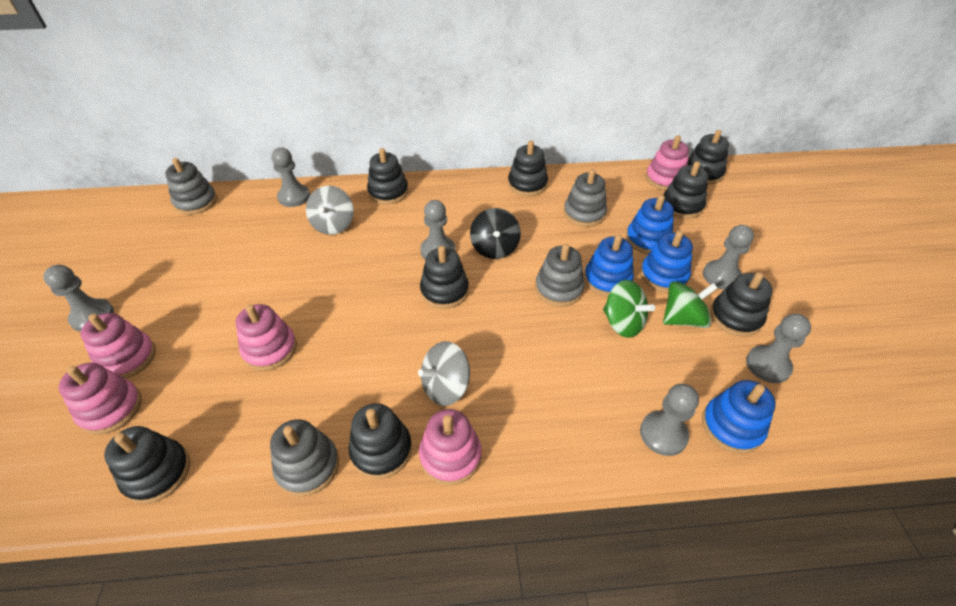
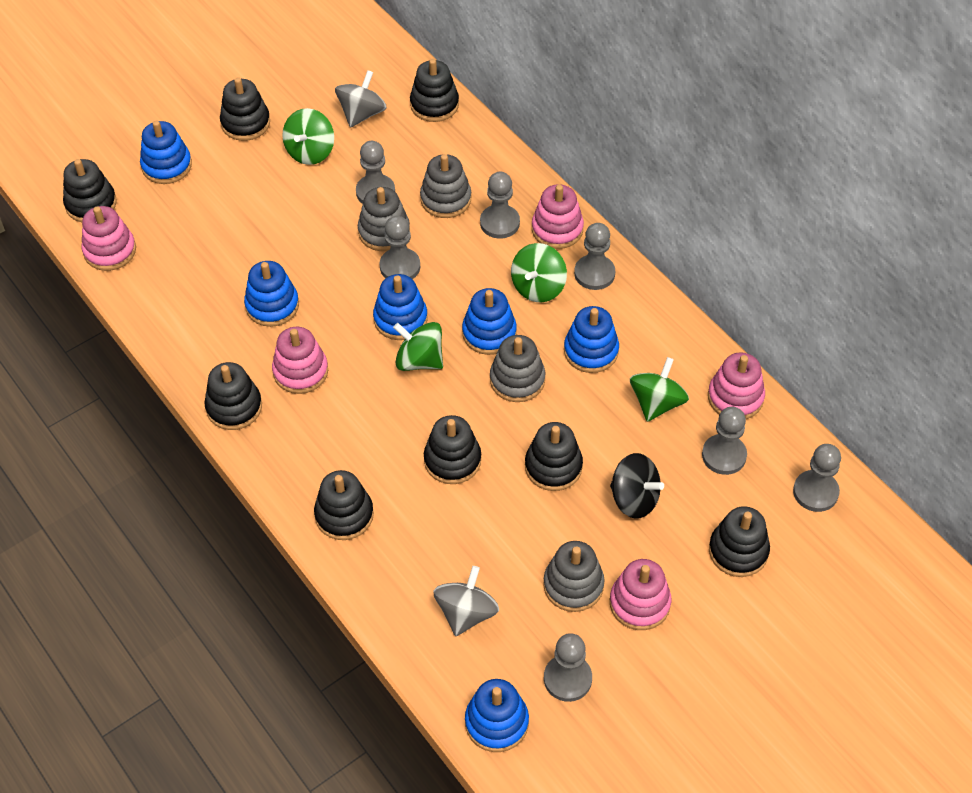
blue stacking toy: [584,234,634,296] [626,195,674,254] [640,231,693,292] [702,380,776,454] = 4 -> [140,120,192,184] [244,261,299,327] [373,274,428,340] [462,288,517,355] [465,679,529,752] [564,306,619,373] = 6
green spinning top: [603,280,655,338] [663,281,717,328] = 2 -> [282,108,334,165] [393,322,443,371] [511,243,567,302] [630,357,689,422] = 4
grey pawn: [43,265,114,332] [271,147,310,207] [420,200,455,260] [640,384,699,456] [703,225,754,289] [746,314,811,383] = 6 -> [356,141,395,204] [380,216,420,279] [480,172,520,239] [544,633,592,702] [574,223,615,290] [702,407,747,475] [793,444,841,512] = 7

